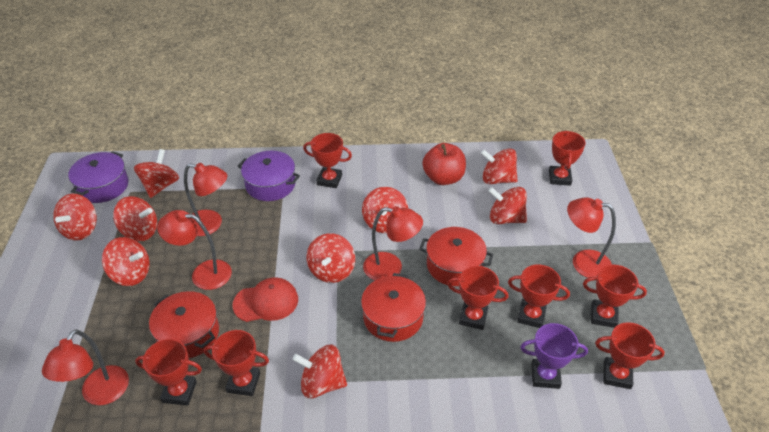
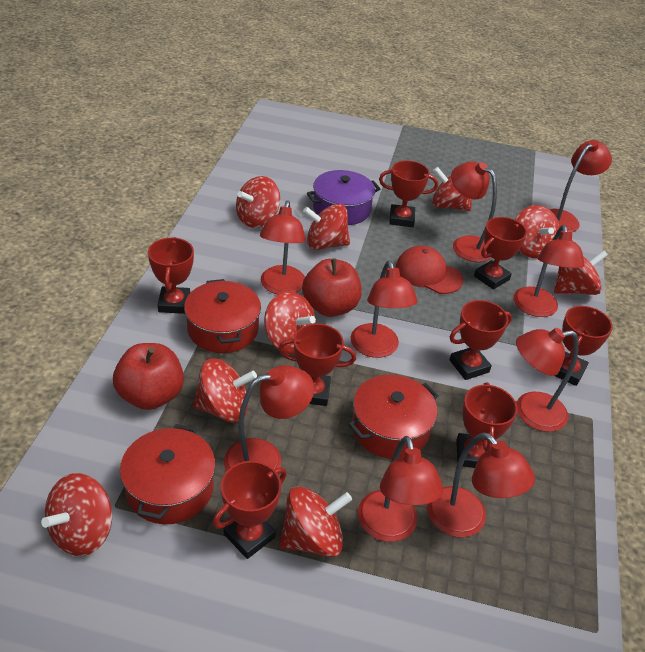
purple pot: [68,151,129,203] [238,151,300,201] = 2 -> [307,170,380,225] = 1
purple trophy: [520,323,588,389] = 1 -> none = 0
red apple: [423,143,466,185] = 1 -> [113,343,184,410] [302,258,362,317] = 2
red lamp: [42,329,129,405] [157,210,232,290] [184,163,227,236] [363,206,423,280] [567,197,616,278] = 5 -> [224,365,314,471] [260,200,306,294] [350,260,417,358] [358,436,443,542] [427,432,535,537] [451,162,497,262] [513,225,585,317] [516,328,579,432] [550,140,612,233] = 9

